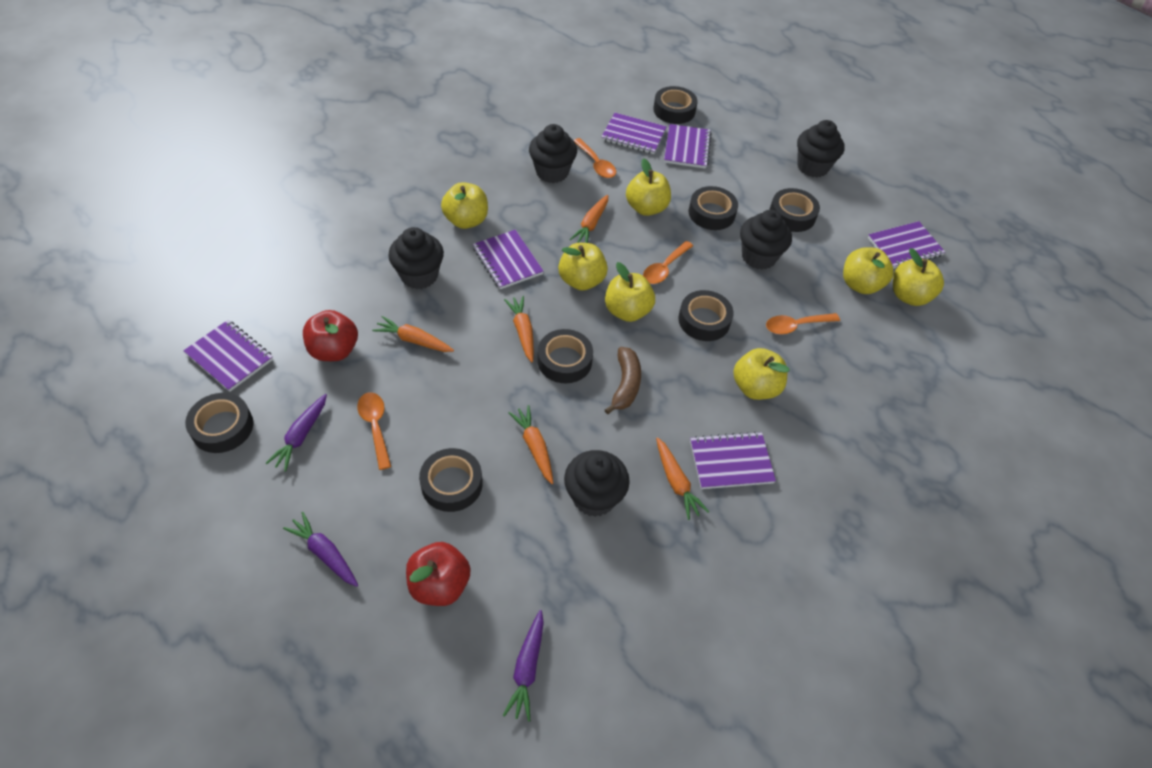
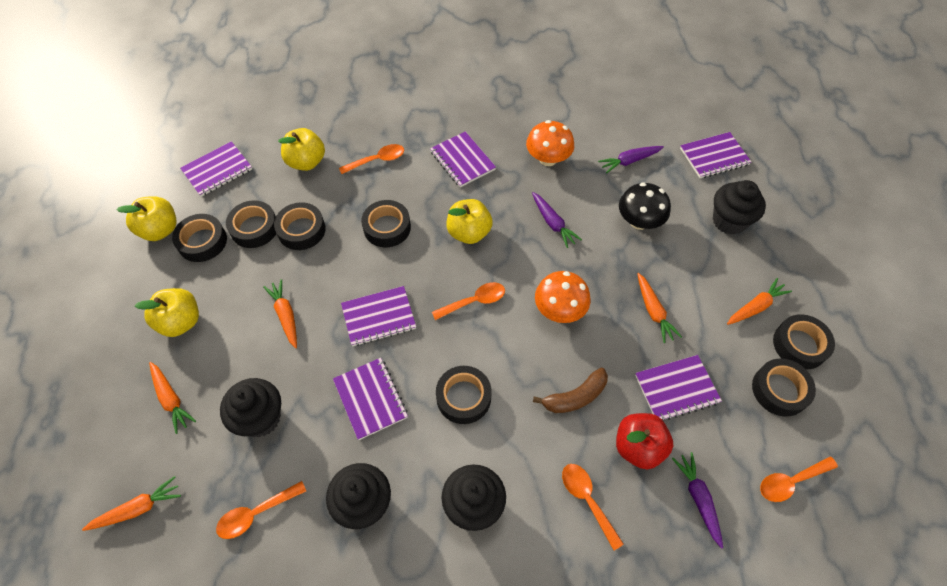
black cupcake: [388,227,444,289] [529,124,577,183] [564,450,630,517] [740,210,792,270] [797,120,845,178] = 5 -> [220,378,281,437] [326,463,391,529] [442,464,506,531] [713,180,766,235] = 4
black mushroom: none = 0 -> [619,182,671,230] = 1
orange mushroom: none = 0 -> [526,120,574,166] [535,271,590,323] = 2
orange spoon: [357,392,391,470] [574,138,616,178] [643,241,693,284] [766,313,840,334] = 4 -> [216,481,306,539] [339,144,404,174] [432,282,505,320] [562,464,624,550] [760,456,838,502] = 5
red apple: [303,310,358,361] [406,542,471,606] = 2 -> [616,413,673,469] = 1
yellow apple: [441,182,488,229] [558,243,608,291] [605,262,655,322] [626,158,671,216] [733,348,789,400] [843,247,894,294] [893,248,944,306] = 7 -> [117,196,177,241] [135,288,199,337] [278,128,325,171] [446,199,493,244] = 4

